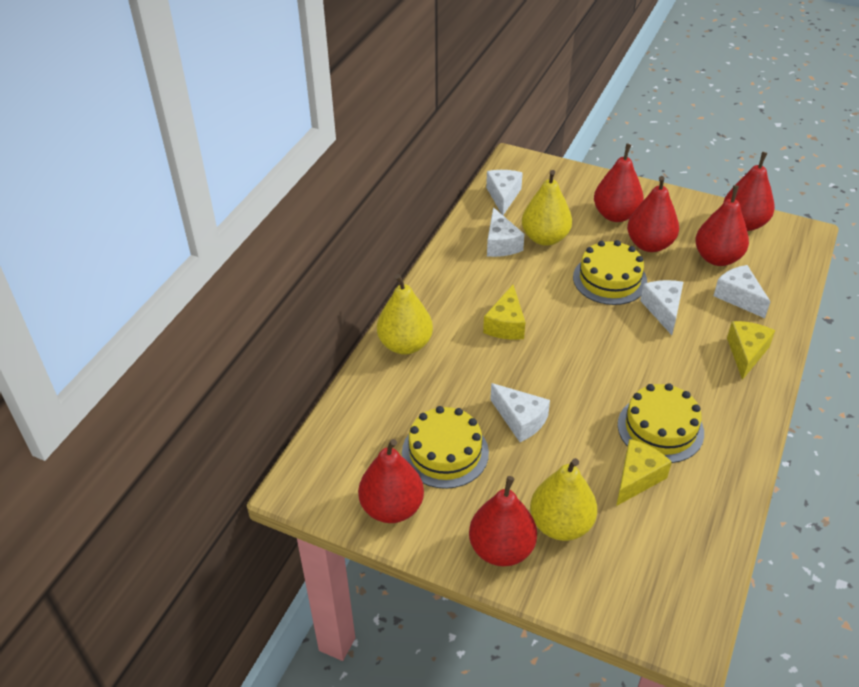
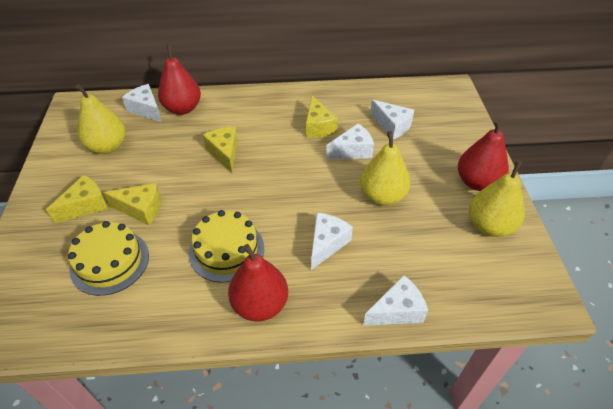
red pear: [358,439,424,523] [469,476,537,566] [594,144,644,222] [627,176,679,252] [695,185,749,266] [723,152,775,231] = 6 -> [158,45,201,115] [228,244,288,321] [458,119,509,191] = 3
yellow cake: [402,406,489,489] [573,240,647,305] [618,383,704,463] = 3 -> [68,221,149,296] [189,210,264,283] = 2
yellow cheese: [483,285,525,340] [616,439,672,506] [727,321,775,380] = 3 -> [46,175,108,223] [103,183,161,225] [203,127,238,173] [306,96,338,138] = 4

